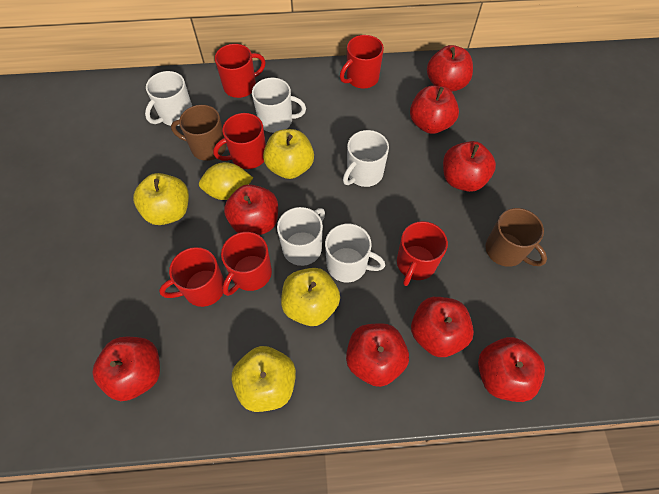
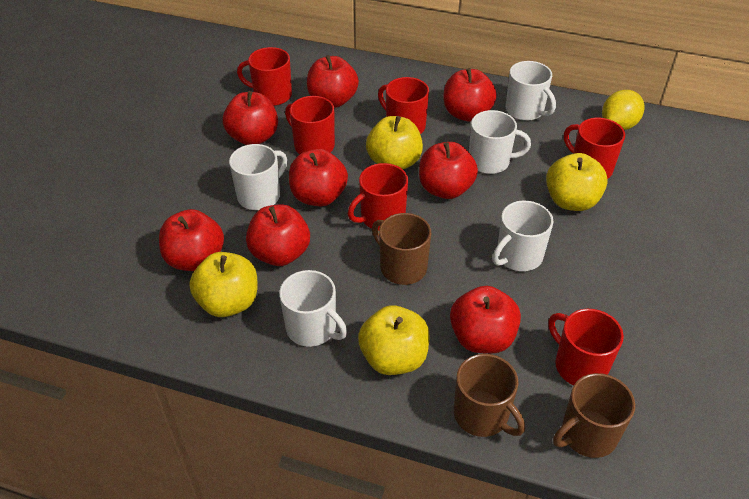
brown mug: [171,105,226,161] [485,208,547,267] = 2 -> [372,213,431,285] [454,354,525,437] [553,373,635,458] = 3

